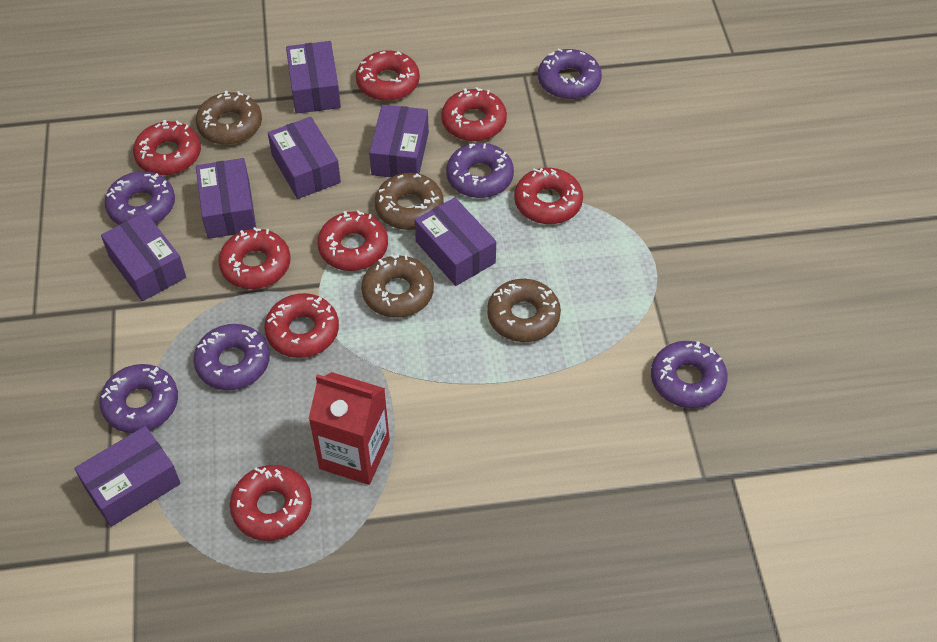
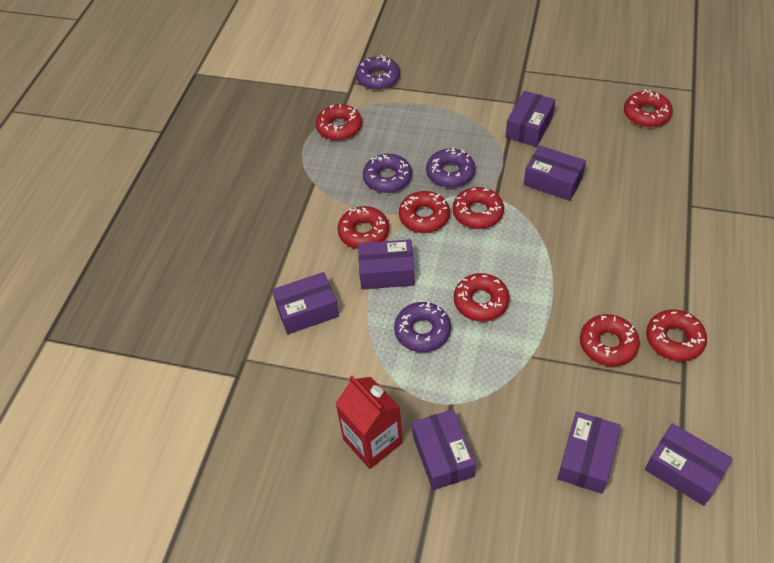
brown donut: [196,91,262,145] [361,255,434,318] [375,173,444,230] [487,279,561,342] = 4 -> none = 0
purple donut: [100,364,178,433] [105,171,175,225] [193,324,270,390] [446,143,514,198] [538,48,602,99] [651,341,728,408] = 6 -> [356,55,400,90] [363,154,412,193] [394,302,451,352] [426,147,475,188] = 4

